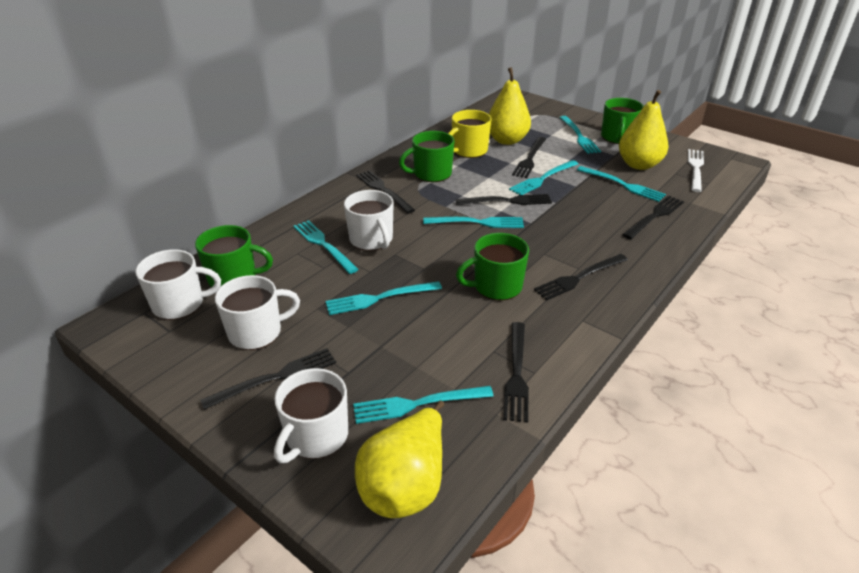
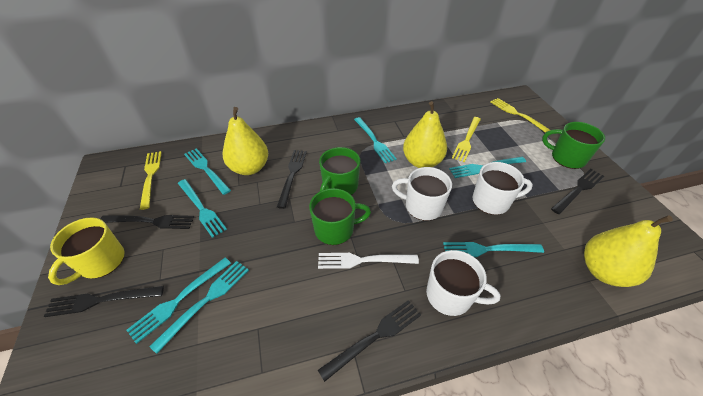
black fork: [200,348,336,410] [356,170,415,214] [456,194,552,205] [503,322,529,422] [512,137,546,178] [534,254,628,300] [622,196,684,239] = 7 -> [44,286,164,317] [100,215,194,229] [277,150,307,209] [318,300,421,382] [551,169,604,214] = 5
green mug: [195,225,273,287] [399,131,454,182] [456,233,529,301] [601,98,644,144] = 4 -> [309,188,371,245] [319,147,360,195] [542,122,605,169] = 3
white mug: [135,249,221,320] [215,275,300,350] [274,368,348,463] [344,190,394,251] = 4 -> [392,167,452,221] [426,250,501,316] [473,162,533,215] = 3
yellow fork: none = 0 -> [140,151,162,210] [452,117,481,162] [490,98,550,133] = 3

